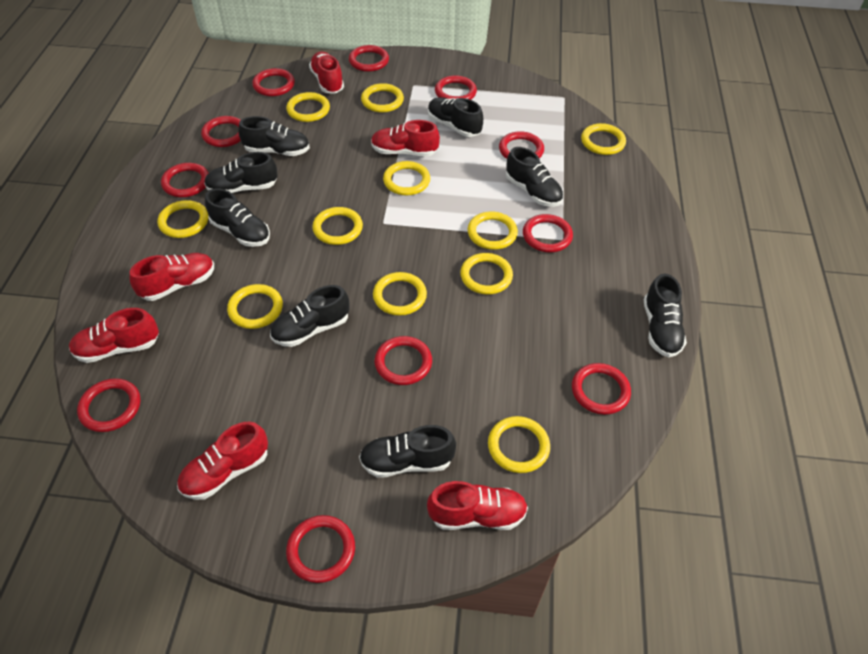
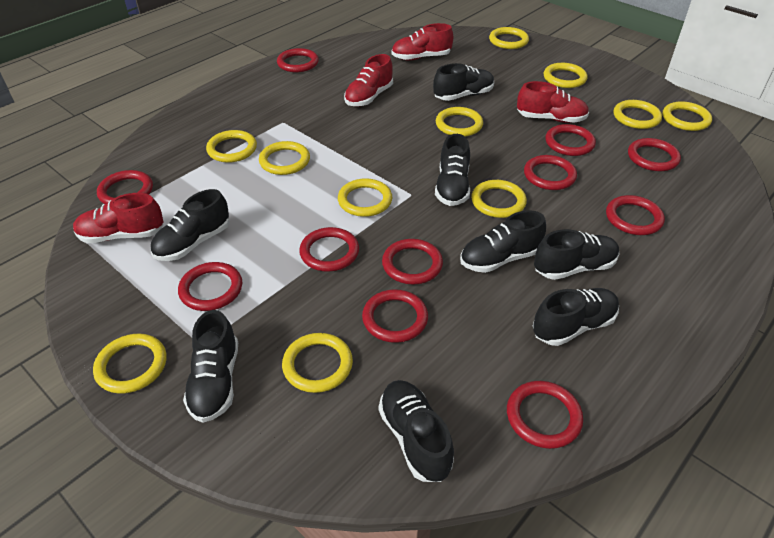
red shoe: [69,308,159,363] [129,253,214,301] [177,422,268,500] [309,52,344,94] [371,120,440,157] [427,481,528,530] = 6 -> [73,193,164,243] [344,54,393,106] [391,23,453,60] [517,81,589,123] = 4

